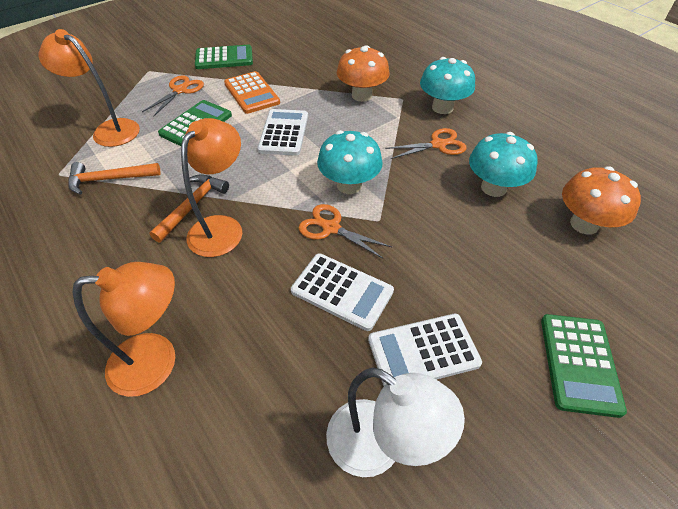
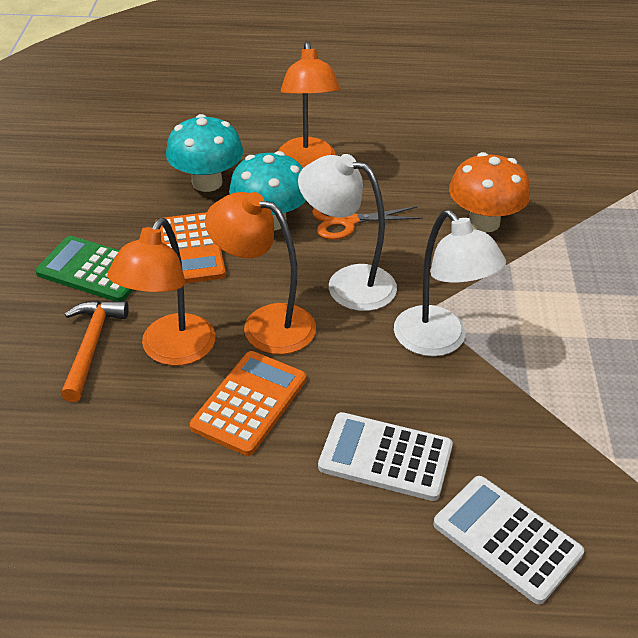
green calculator: [158,100,232,146] [195,44,253,69] [541,314,627,418] = 3 -> [35,236,133,301] = 1
orange calculator: [224,71,280,114] = 1 -> [155,212,226,284] [190,351,306,456] = 2
orange hammer: [68,162,161,195] [149,174,229,242] = 2 -> [61,300,129,402] = 1
orange mushroom: [337,45,389,102] [562,166,641,234] = 2 -> [449,152,530,233] = 1
orange scissors: [142,75,204,117] [299,204,392,259] [385,128,466,159] = 3 -> [312,206,423,240] = 1
turquoise mushroom: [317,130,383,194] [420,57,475,114] [469,132,538,197] = 3 -> [166,114,243,192] [229,151,306,231] = 2
white calculator: [258,109,308,156] [291,253,394,331] [368,314,482,386] = 3 -> [318,412,453,501] [433,476,584,604] = 2
white lamp: [326,368,465,477] = 1 -> [298,154,397,311] [394,210,506,357] = 2

